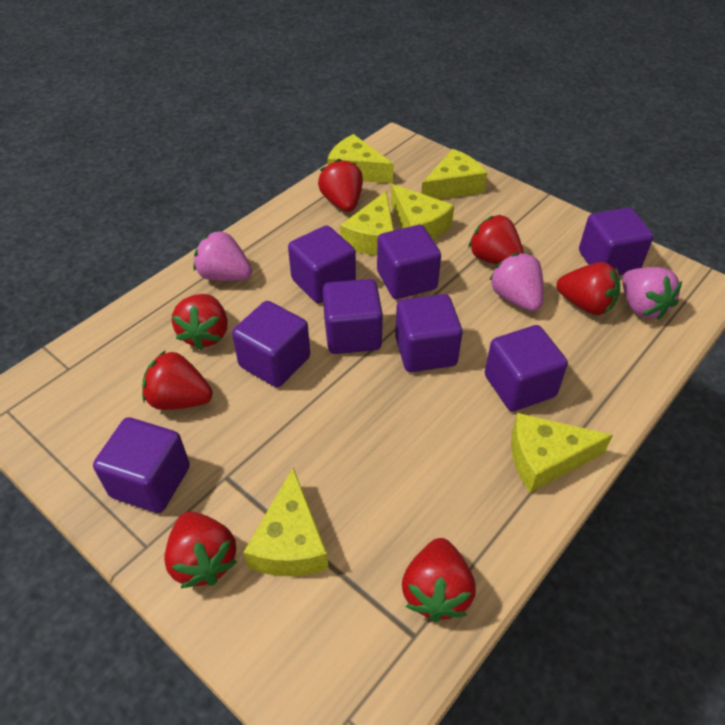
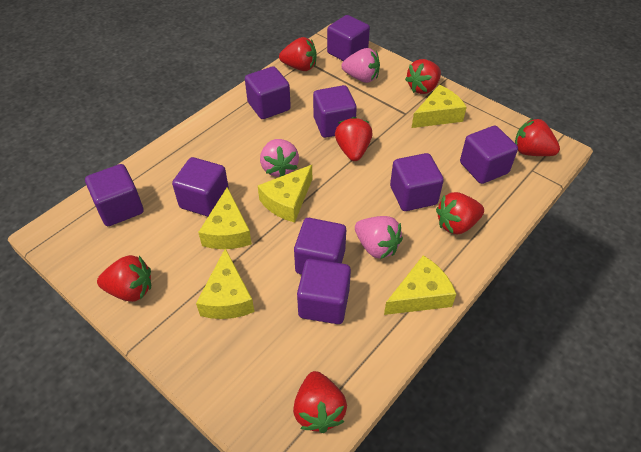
purple cube: [93,417,190,513] [232,301,310,387] [288,226,356,303] [323,279,383,354] [377,225,441,299] [395,294,463,372] [485,325,568,411] [579,207,653,275] = 8 -> [85,164,143,226] [172,157,229,217] [245,66,291,119] [294,218,346,275] [297,259,351,324] [313,85,357,138] [327,15,370,61] [390,153,444,211] [460,126,518,184] = 9
yellow cheese: [243,468,329,576] [327,134,394,184] [340,191,394,255] [391,184,454,239] [421,149,487,200] [511,413,613,493] = 6 -> [196,248,254,319] [198,187,252,249] [258,165,312,223] [384,255,456,315] [412,85,467,128] = 5

